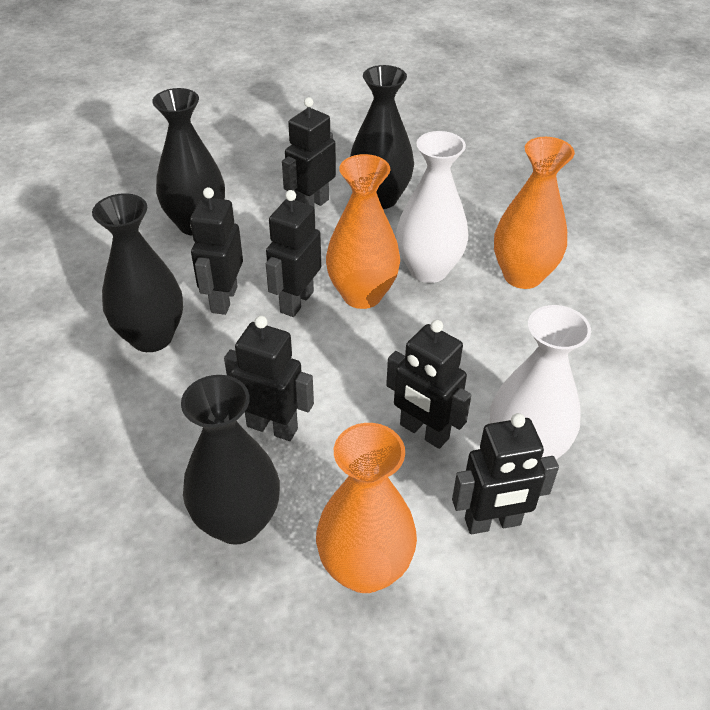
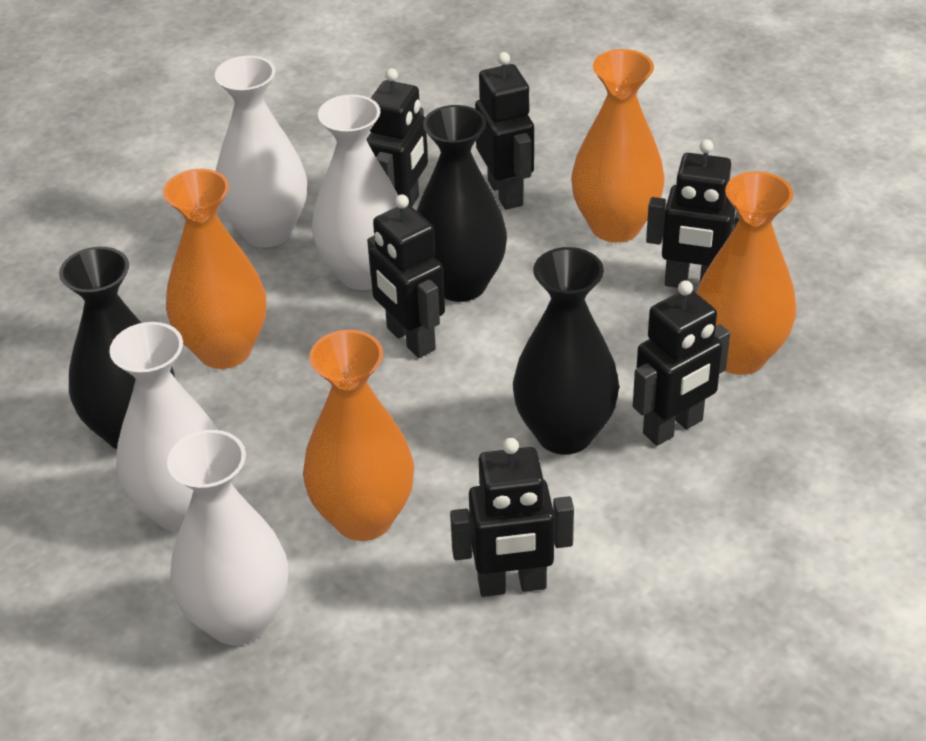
black vase: [92,193,183,352] [152,88,225,236] [181,375,280,545] [350,65,414,209] = 4 -> [59,247,175,449] [417,105,507,302] [513,247,619,455] = 3
orange vase: [316,423,417,593] [326,154,400,309] [494,137,575,289] = 3 -> [163,169,266,369] [303,330,414,541] [571,49,665,242] [696,171,796,375] = 4
white vase: [396,131,468,283] [490,305,591,459] = 2 -> [109,322,218,532] [167,430,288,645] [215,56,307,247] [312,94,398,290] = 4

